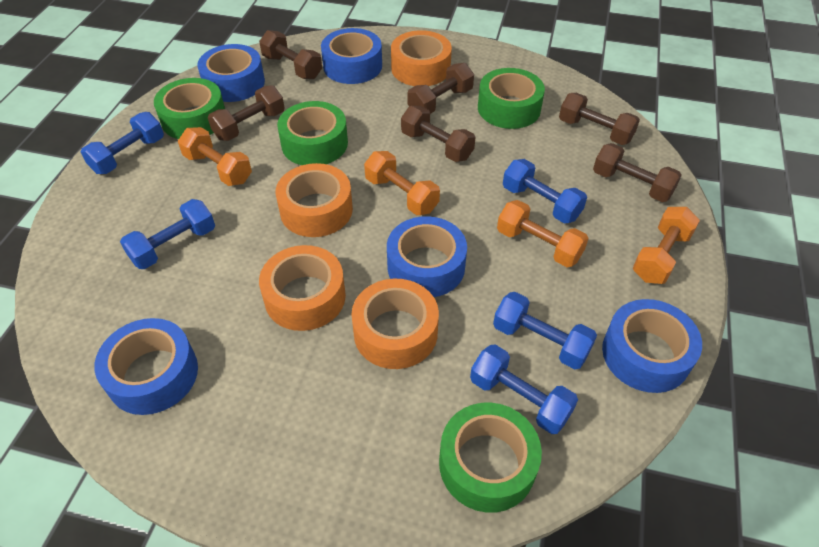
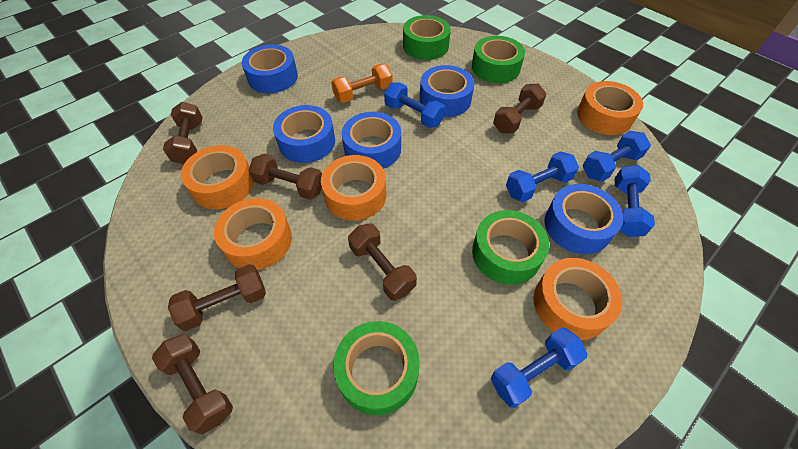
orange dumbbell: [178,127,252,186] [364,151,440,215] [497,200,589,267] [633,207,700,284] = 4 -> [331,64,393,103] = 1
orange tape: [259,245,346,331] [275,163,353,237] [351,279,439,369] [391,30,452,86] = 4 -> [181,145,254,209] [214,198,292,270] [321,155,386,221] [534,258,622,340] [577,81,643,135] = 5

